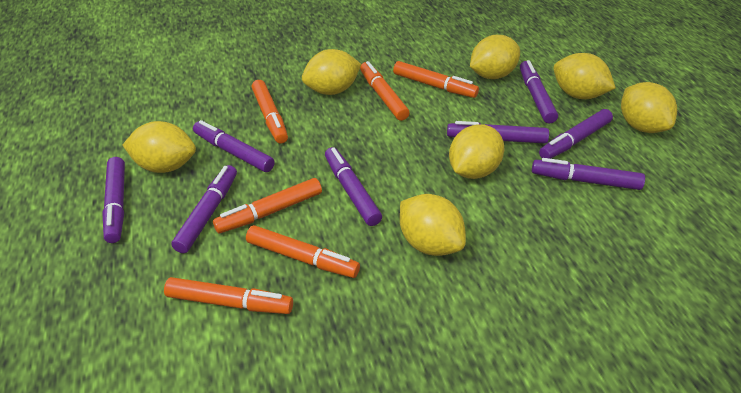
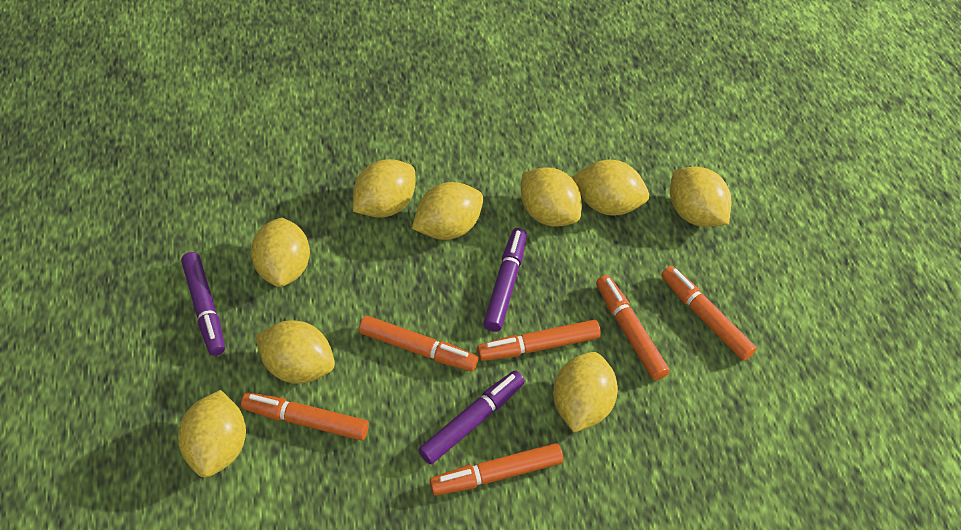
purple marker: [102,157,125,243] [171,165,237,253] [193,120,275,172] [325,147,382,226] [447,121,549,144] [520,60,558,124] [532,158,645,190] [539,109,613,159] = 8 -> [181,252,225,356] [419,370,525,464] [483,228,527,332] = 3
yellow lemon: [123,121,196,173] [302,49,361,95] [400,194,466,256] [449,124,505,179] [470,35,520,79] [553,53,616,99] [621,82,677,133] = 7 -> [178,390,246,478] [251,218,310,287] [255,321,335,384] [353,159,415,218] [412,182,483,240] [521,167,582,226] [553,352,618,432] [572,160,649,216] [670,167,731,227] = 9

